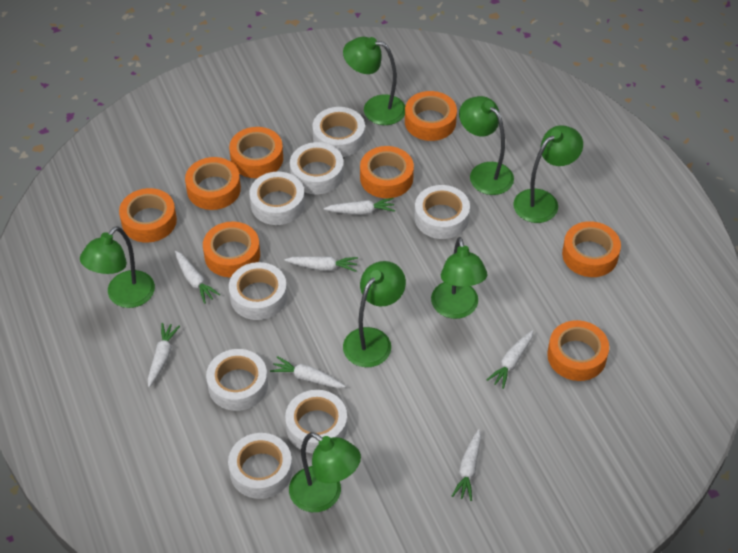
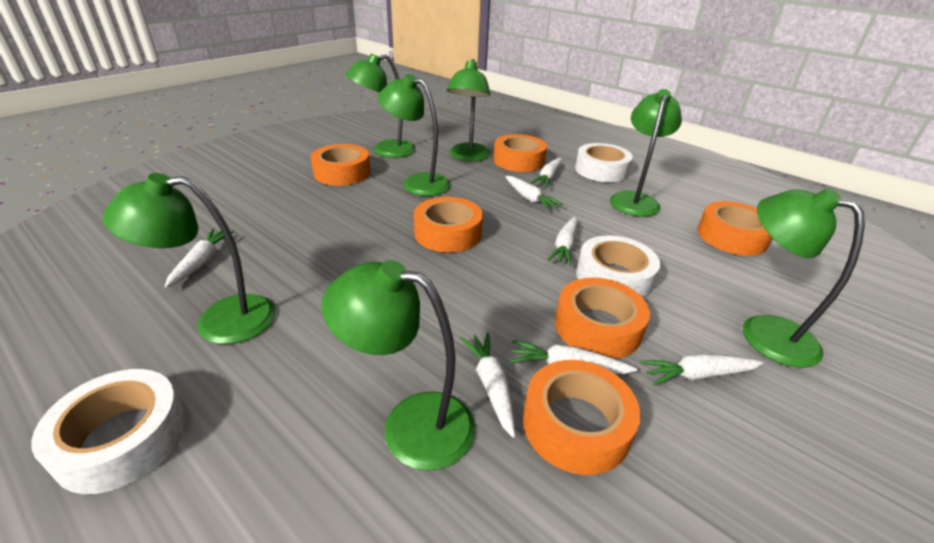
orange tape: [119,188,177,243] [185,157,241,210] [203,222,260,277] [229,127,283,178] [360,146,414,198] [405,91,457,141] [547,320,609,381] [562,221,621,277] = 8 -> [311,144,371,186] [414,197,483,253] [494,134,547,172] [523,360,641,475] [555,278,650,359] [697,201,773,256] = 6
white tape: [206,349,268,411] [228,433,292,499] [229,262,287,320] [249,172,305,225] [285,390,347,453] [290,142,344,194] [313,107,365,157] [414,185,470,239] = 8 -> [31,369,186,494] [575,143,633,182] [576,236,660,299] = 3

